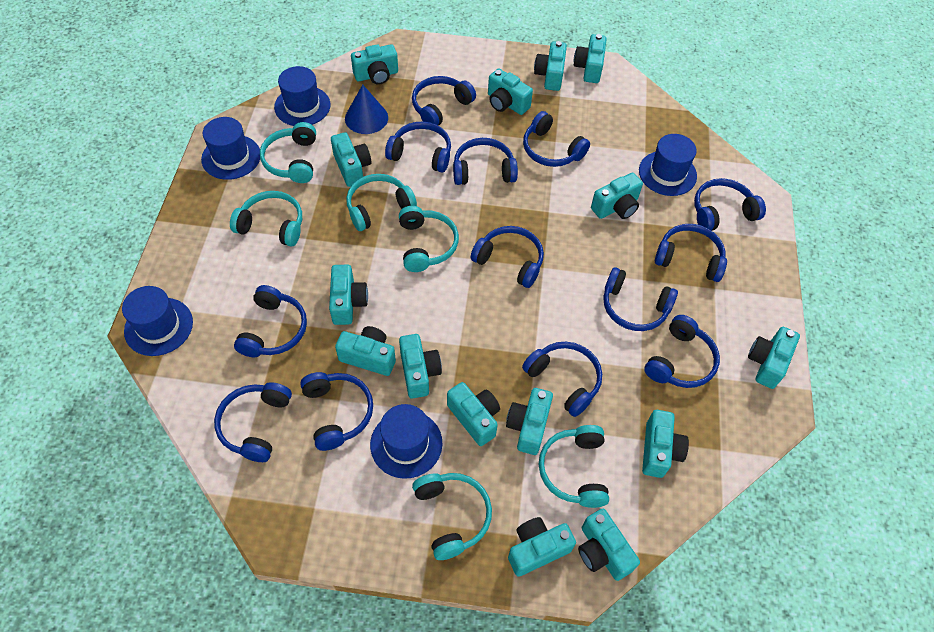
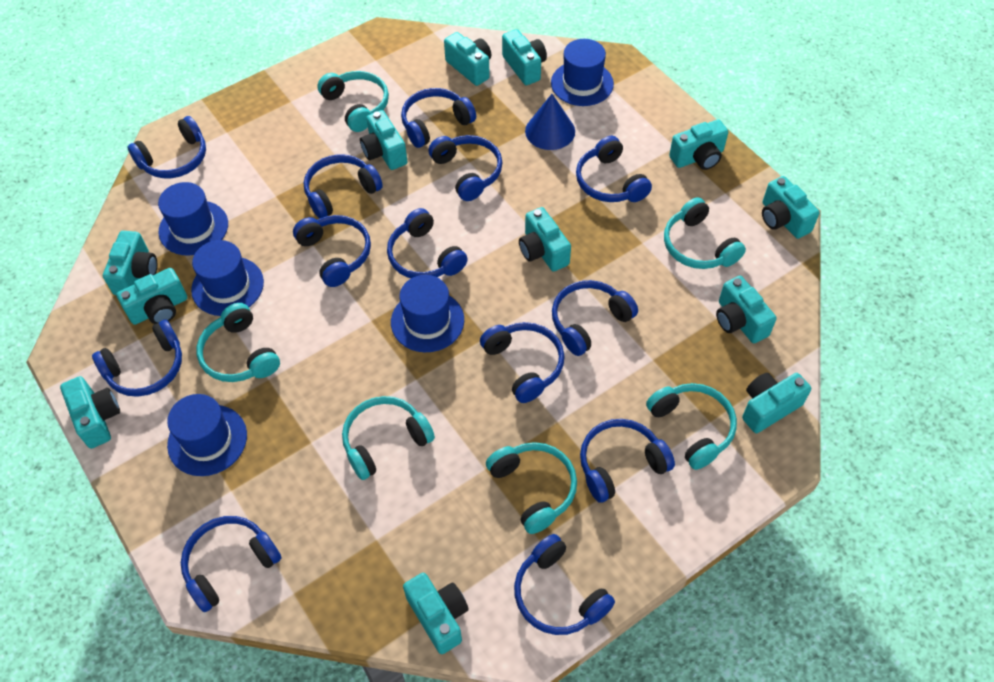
turquoise camera: [329,265,368,325] [331,132,371,187] [335,326,396,376] [351,44,398,85] [399,334,442,399] [447,382,500,446] [488,69,533,115] [506,388,553,455] [508,517,576,577] [534,41,567,91] [574,34,607,83] [578,509,640,581] [591,173,643,219] [642,410,689,478] [748,327,800,389] = 15 -> [60,376,120,449] [103,231,157,295] [116,268,187,325] [360,110,408,170] [403,573,469,654] [444,32,492,86] [502,29,547,85] [519,207,571,272] [669,119,728,170] [716,276,777,343] [742,373,811,433] [762,176,820,239] = 12

